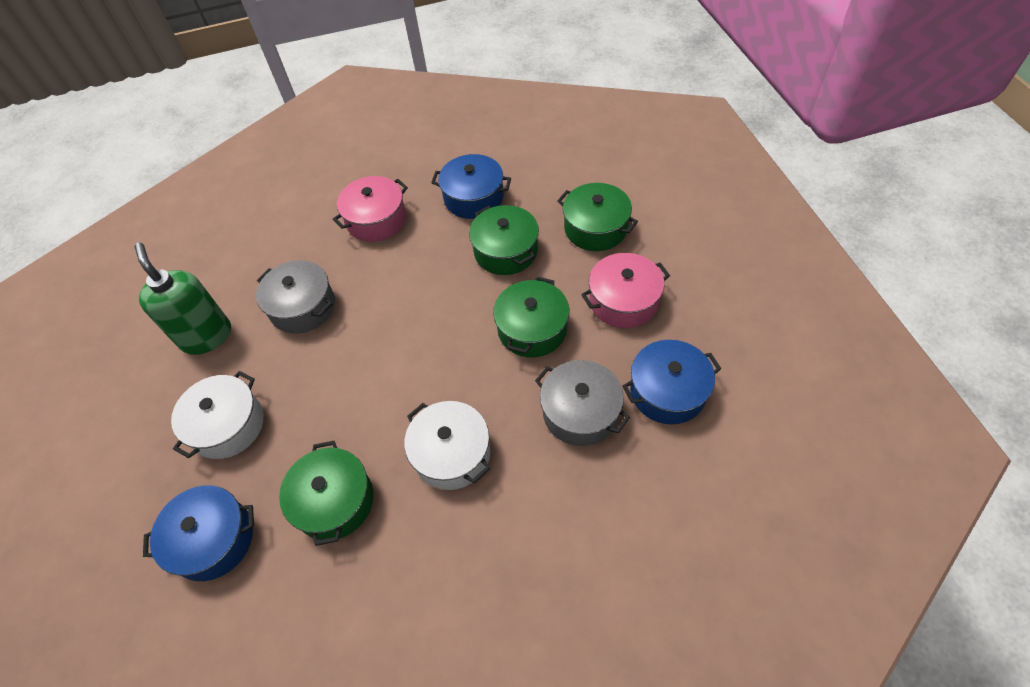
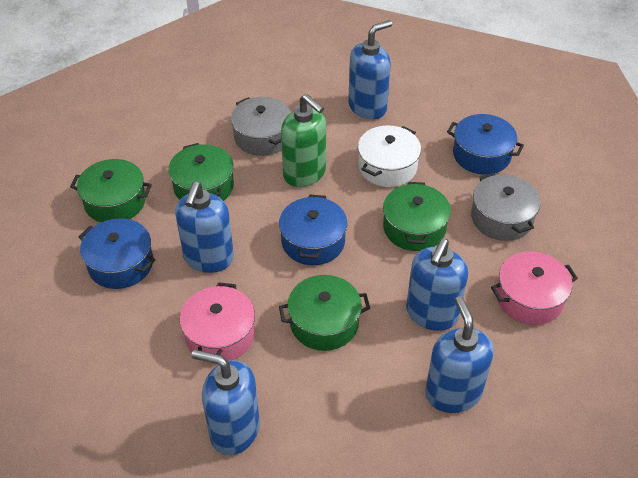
blue soap dispenser: none = 0 -> [175,181,234,273] [191,350,260,455] [348,20,392,119] [406,239,468,331] [425,296,494,413] = 5
white pot: [171,371,263,459] [404,401,490,490] = 2 -> [358,125,421,187] = 1

